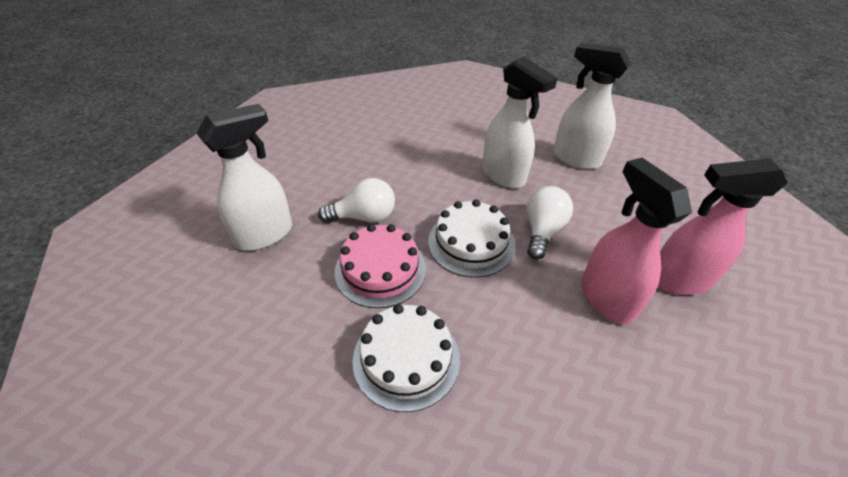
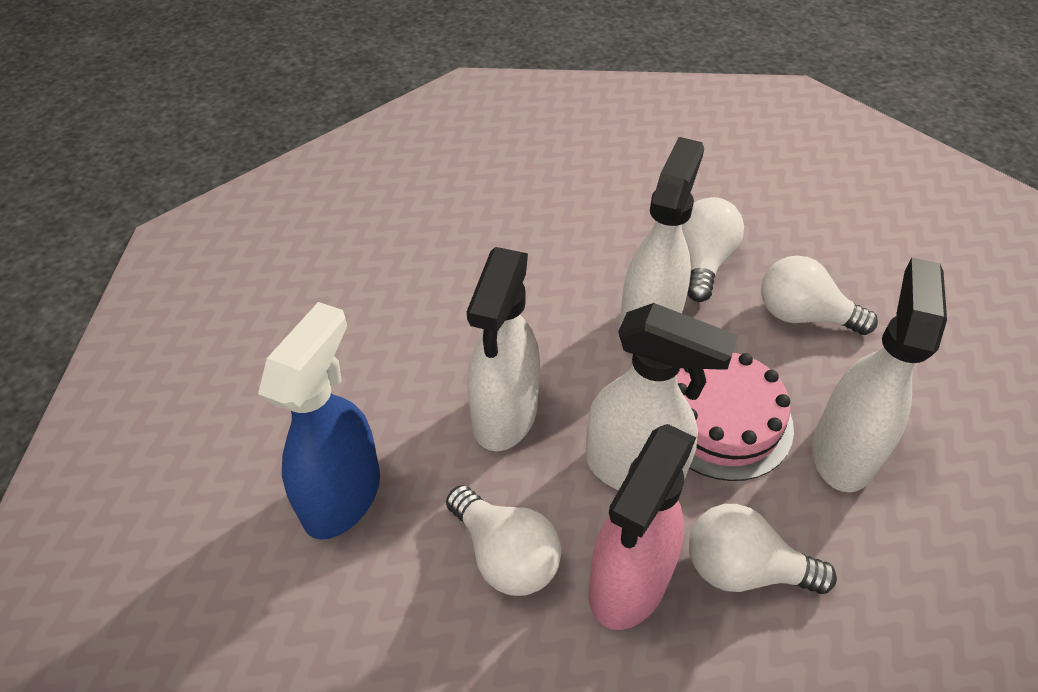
blue spray bottle: none = 0 -> [258,302,380,540] = 1
pink spray bottle: [581,158,692,324] [658,158,788,295] = 2 -> [589,424,696,630] = 1
white cake: [352,304,460,412] [428,200,515,278] = 2 -> none = 0
white light bulb: [318,178,395,223] [527,186,573,260] = 2 -> [446,485,561,596] [682,197,744,302] [689,504,837,594] [761,256,878,335] = 4
white spray bottle: [196,104,292,251] [482,57,558,188] [553,43,631,170] = 3 -> [467,247,540,451] [585,303,739,490] [619,137,704,329] [812,258,947,492] = 4

